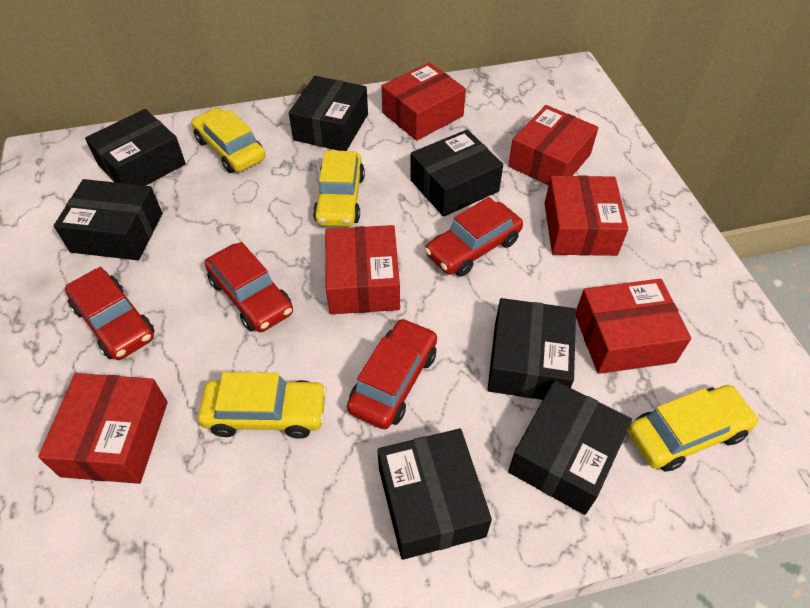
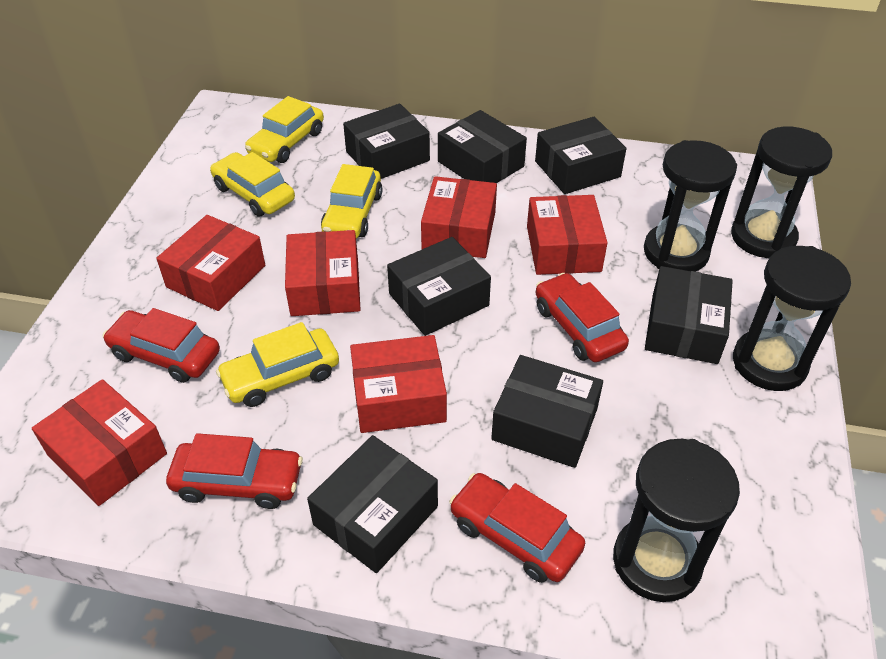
black hourglass: none = 0 -> [613,439,740,602] [644,140,737,272] [731,126,832,258] [733,246,851,391] = 4

